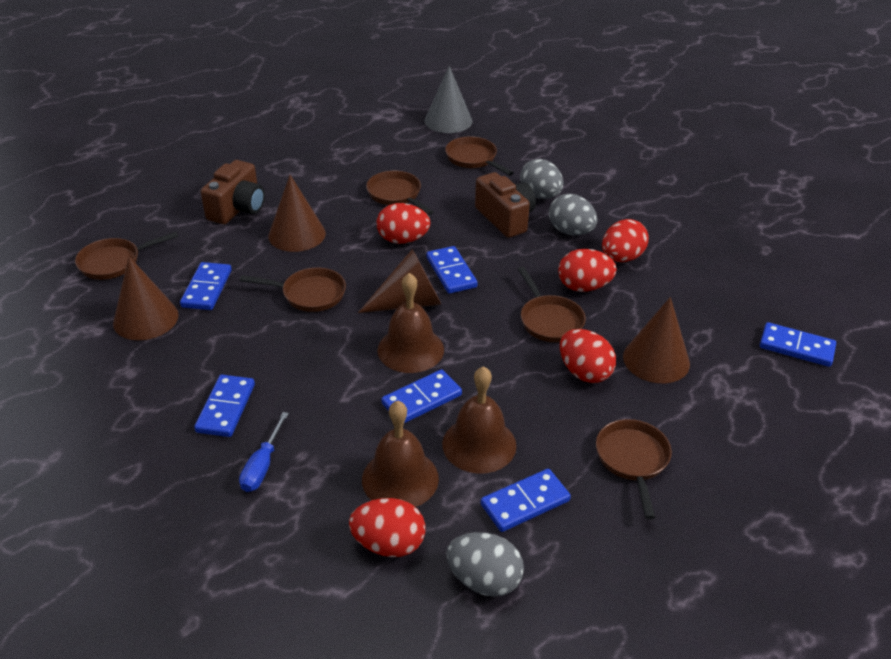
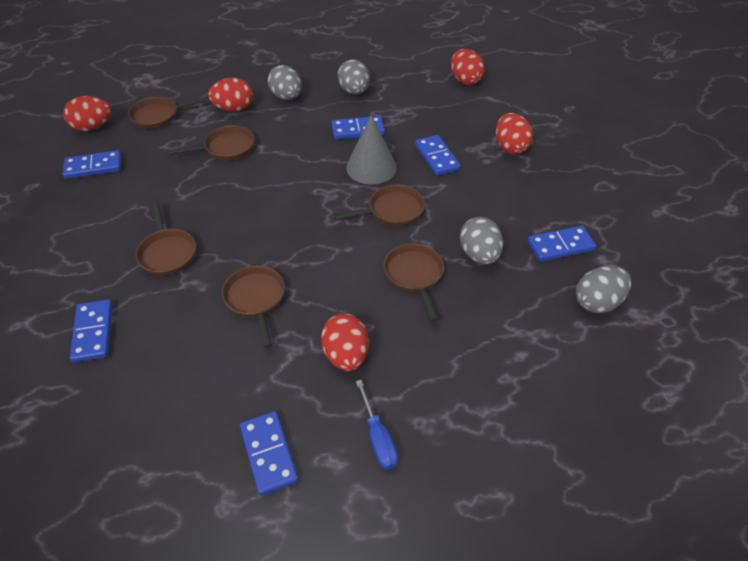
brown bell: [362,400,439,507] [377,273,444,373] [442,366,516,474] = 3 -> none = 0
brown camera: [201,160,265,224] [475,172,536,238] = 2 -> none = 0
brown cone: [113,256,179,340] [268,175,326,252] [358,249,441,313] [623,297,690,383] = 4 -> none = 0
grey egg: [446,532,524,597] [520,159,563,199] [549,194,597,235] = 3 -> [267,65,302,100] [338,59,370,95] [460,217,503,264] [576,266,631,313] = 4

